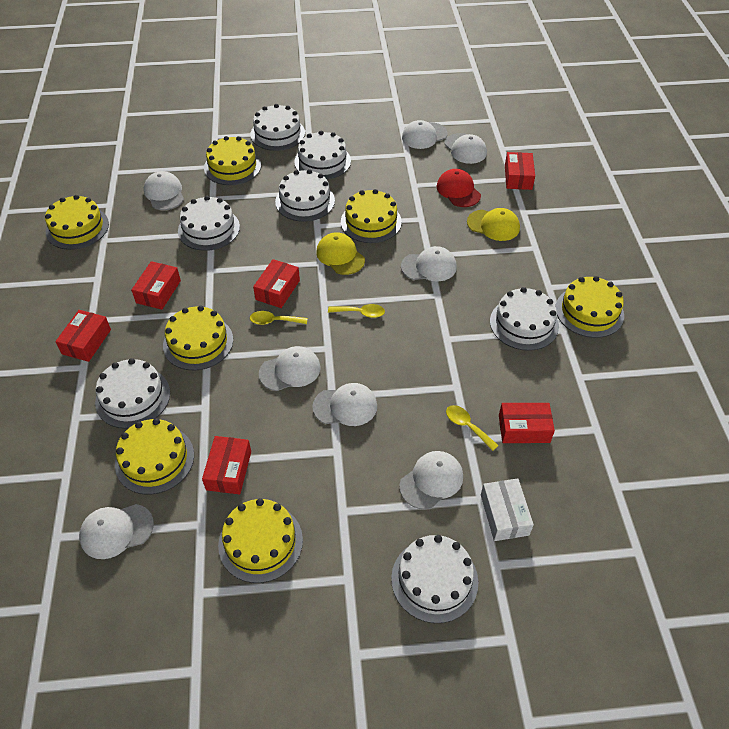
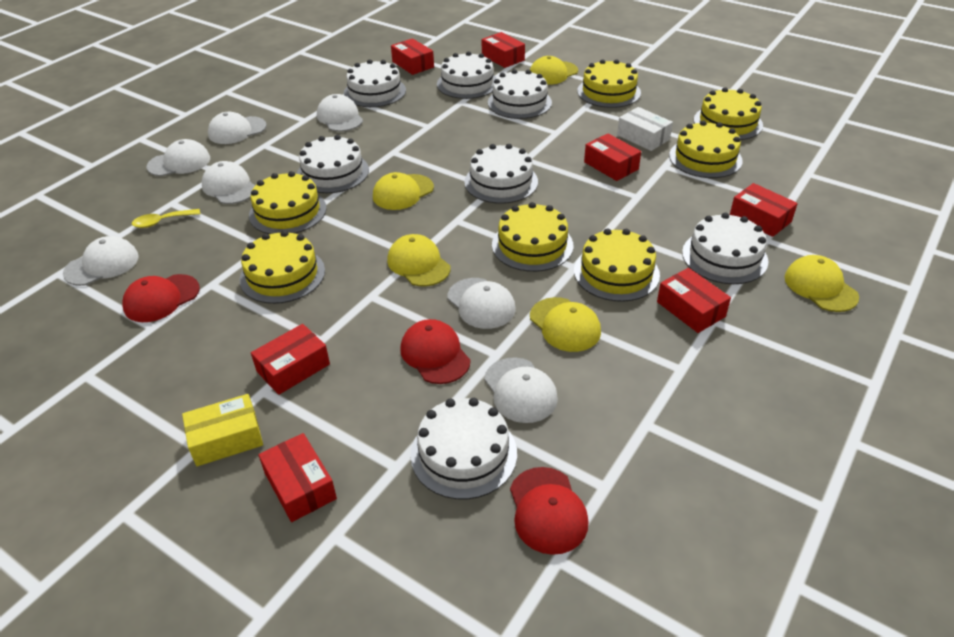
red box: [55,310,111,362] [131,261,181,310] [202,436,251,495] [253,259,300,308] [499,403,555,443] [505,152,535,190] = 6 -> [251,324,330,395] [258,433,337,522] [391,38,434,75] [482,32,525,68] [584,134,641,181] [657,268,731,333] [730,183,798,237] = 7
red cap: [436,169,481,207] = 1 -> [122,274,200,322] [400,319,471,384] [510,467,588,555] = 3
white cap: [79,504,154,559] [144,171,184,210] [259,346,321,391] [312,383,377,426] [399,451,463,510] [401,246,457,281] [402,120,448,149] [444,133,487,164] = 8 -> [63,236,139,286] [147,139,210,176] [201,161,255,204] [208,112,267,144] [317,94,363,132] [447,278,515,329] [484,358,558,423] = 7
yellow box: none = 0 -> [182,394,263,466] = 1
yellow cap: [316,232,365,275] [467,208,520,241] = 2 -> [373,172,434,210] [387,234,451,286] [530,56,578,85] [530,297,601,352] [785,255,859,312] = 5
yellow spoon: [250,311,308,325] [328,304,385,318] [446,405,499,451] = 3 -> [132,209,200,228] = 1

